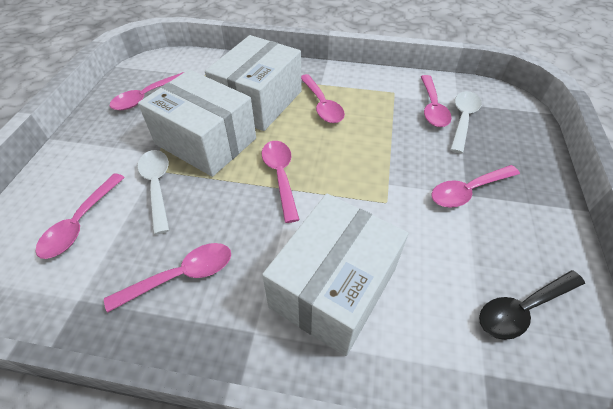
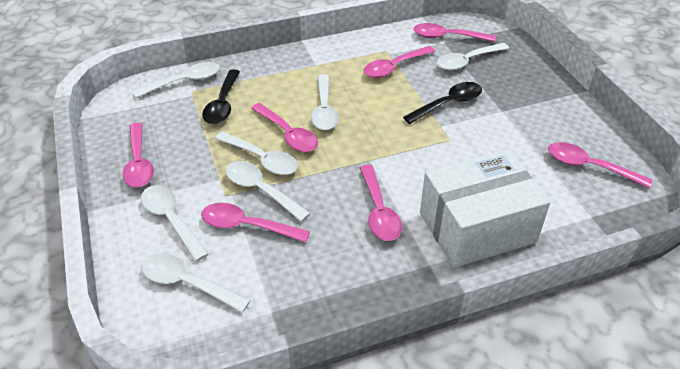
black spoon: [479,270,585,340] = 1 -> [202,70,240,124] [403,82,482,124] = 2
white box: [138,69,256,177] [205,35,302,131] [262,193,408,356] = 3 -> [420,150,551,268] = 1
white spoon: [137,150,169,235] [450,91,482,154] = 2 -> [133,62,220,98] [141,185,209,262] [141,253,251,313] [215,132,298,175] [225,161,311,222] [311,74,339,130] [437,43,509,71] = 7

